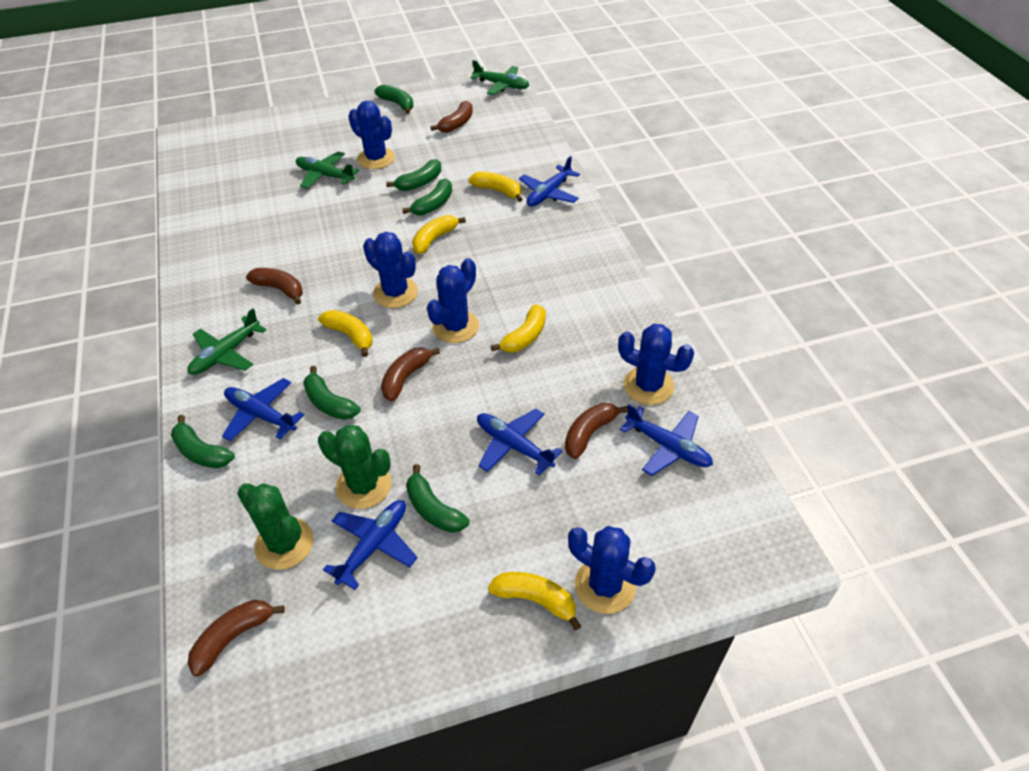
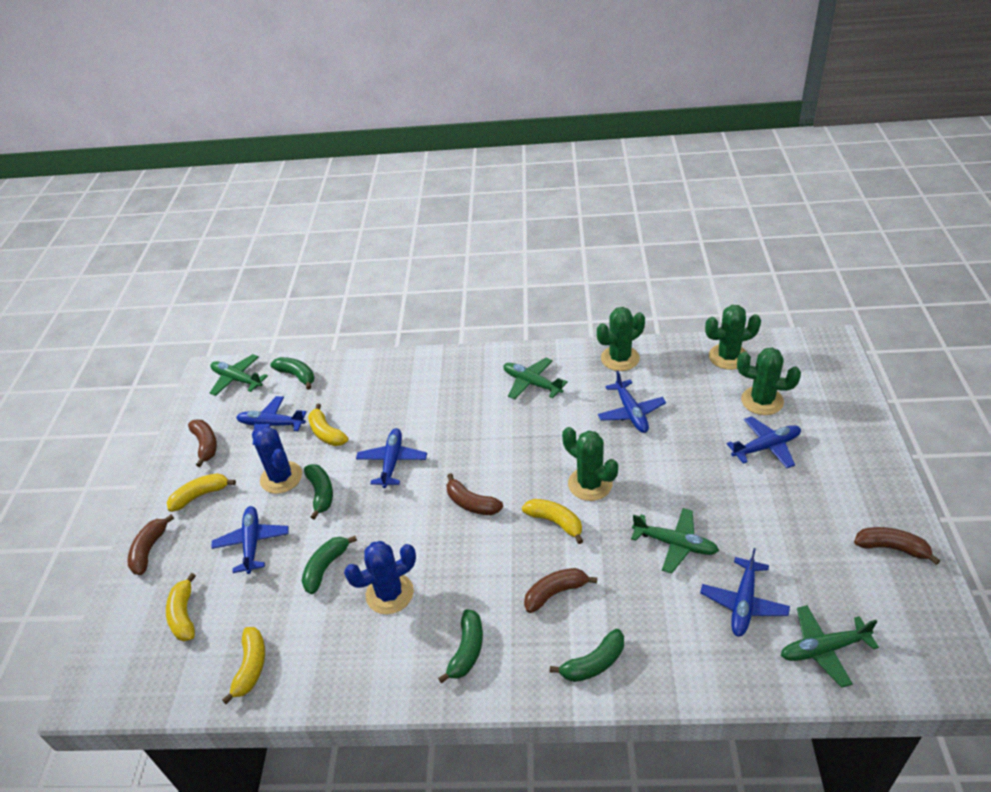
blue cactus: [348,100,395,169] [363,232,418,308] [427,258,479,343] [568,526,656,614] [618,324,694,405] = 5 -> [252,426,302,494] [344,541,416,614] = 2
blue plane: [222,378,304,442] [323,500,417,590] [477,409,562,476] [519,156,580,206] [620,404,713,476] = 5 -> [211,506,289,574] [236,396,307,445] [356,428,427,488] [598,371,666,433] [700,548,790,637] [727,416,801,468] = 6
green banana: [171,415,235,468] [303,366,361,420] [374,84,414,114] [386,159,441,191] [402,179,452,216] [406,464,469,533] = 6 -> [270,357,314,390] [302,536,357,594] [304,464,333,520] [438,609,483,683] [550,629,624,682] = 5
green cactus: [237,483,314,570] [318,425,392,509] = 2 -> [562,427,618,501] [597,307,645,371] [705,305,761,370] [737,348,801,415] = 4
green plane: [187,308,266,375] [296,151,359,189] [470,60,529,95] = 3 -> [210,354,268,396] [503,358,568,400] [631,508,719,574] [781,605,879,687] = 4

